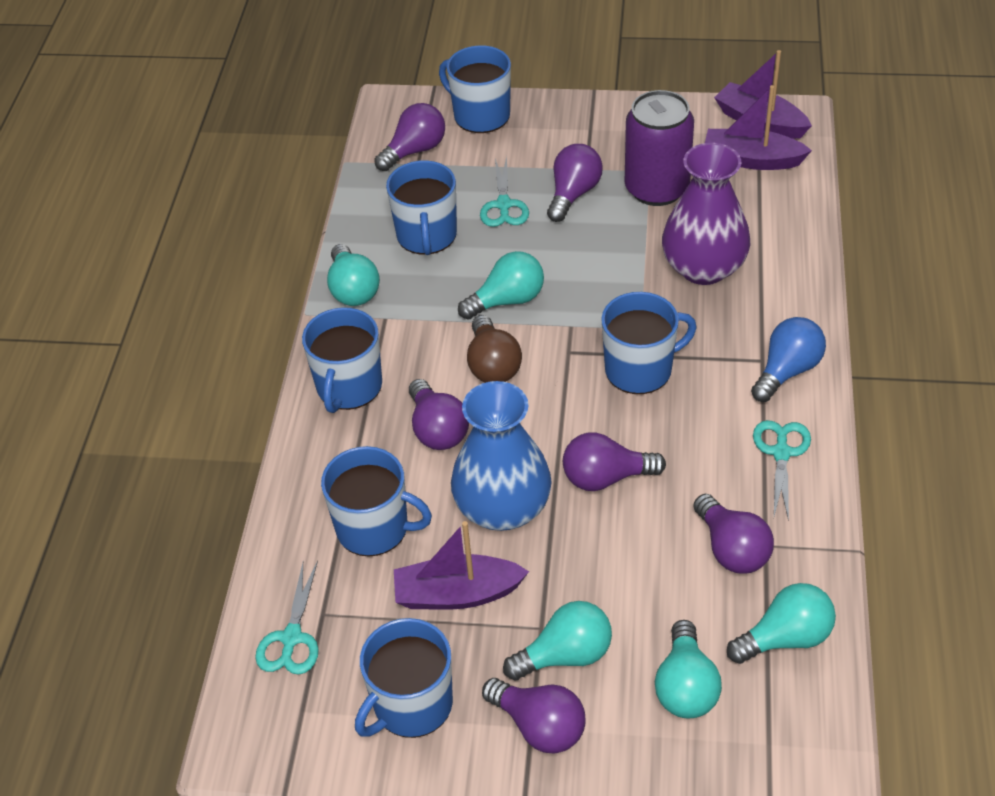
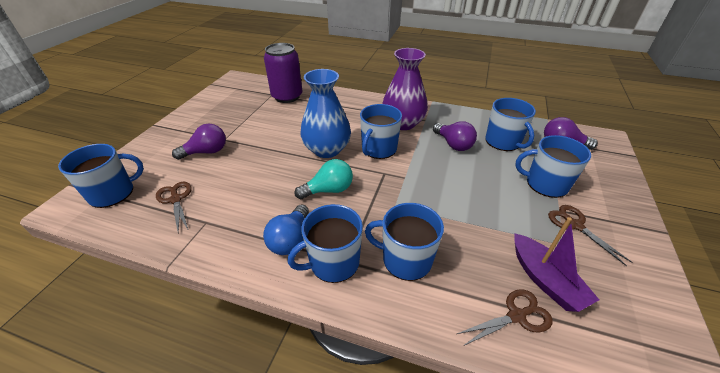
brown light bulb: [467,315,522,383] = 1 -> none = 0
brown scissors: none = 0 -> [156,182,192,233] [457,289,553,346] [548,205,632,266] = 3
purple boat: [394,521,529,610] [705,85,812,170] [714,50,812,139] = 3 -> [514,217,599,312] = 1
purple light bulb: [374,103,445,171] [409,379,469,450] [482,678,586,753] [547,144,603,222] [563,432,666,491] [693,494,774,574] = 6 -> [172,124,226,160] [433,121,477,151] [544,117,598,150] = 3
turquoise light bulb: [327,244,380,306] [458,251,544,320] [503,601,612,680] [655,620,722,719] [727,583,836,664] = 5 -> [295,159,353,199] = 1
turquoise scissors: [255,560,318,675] [480,156,529,227] [753,420,811,521] = 3 -> none = 0

